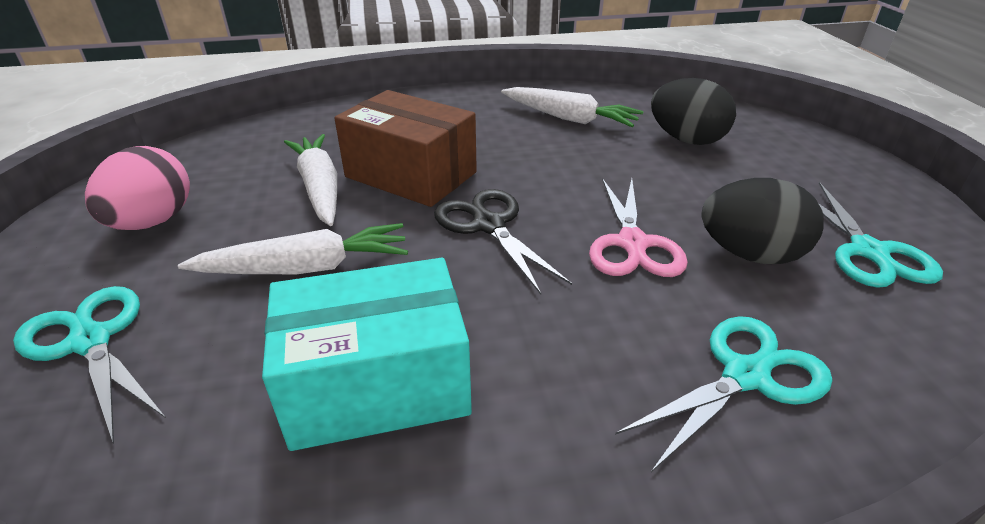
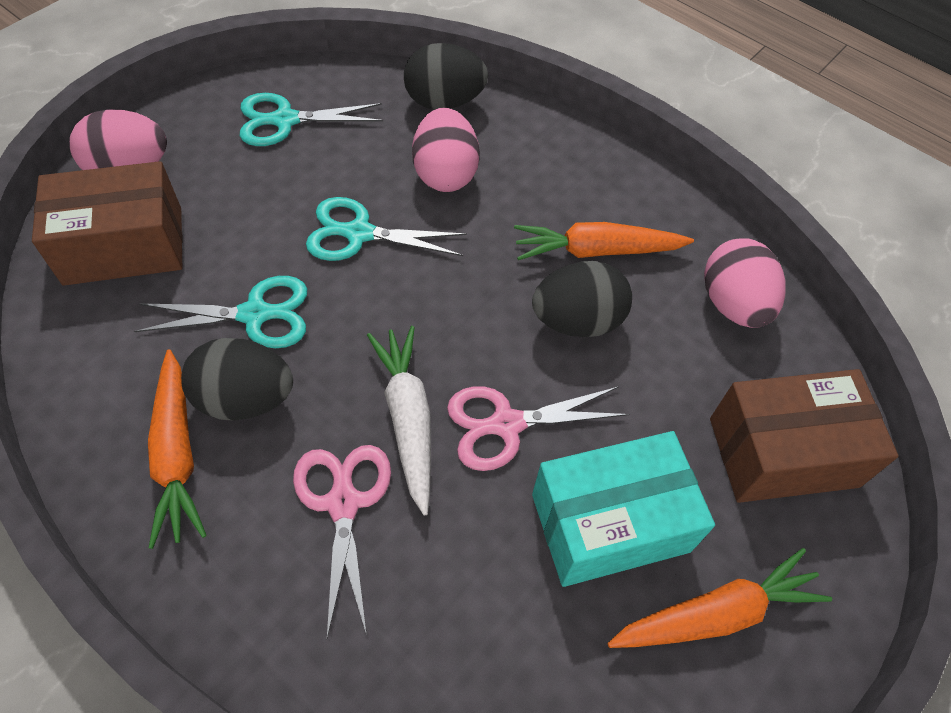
black egg: [651,78,736,145] [701,178,824,264] = 2 -> [181,338,293,420] [404,43,488,109] [532,261,632,337] = 3
black scissors: [434,189,572,295] = 1 -> none = 0
brown box: [334,90,477,207] = 1 -> [32,161,182,286] [710,369,898,503] = 2
orange carrot: none = 0 -> [148,350,207,549] [514,222,694,260] [607,548,832,648] = 3
pink egg: [85,146,190,230] = 1 -> [70,110,167,170] [412,108,480,192] [704,239,786,328] = 3
pink scissors: [589,178,688,277] = 1 -> [293,445,391,638] [447,386,629,471] = 2
white carrot: [178,223,408,274] [284,134,337,226] [501,87,643,127] = 3 -> [367,326,431,515] = 1

